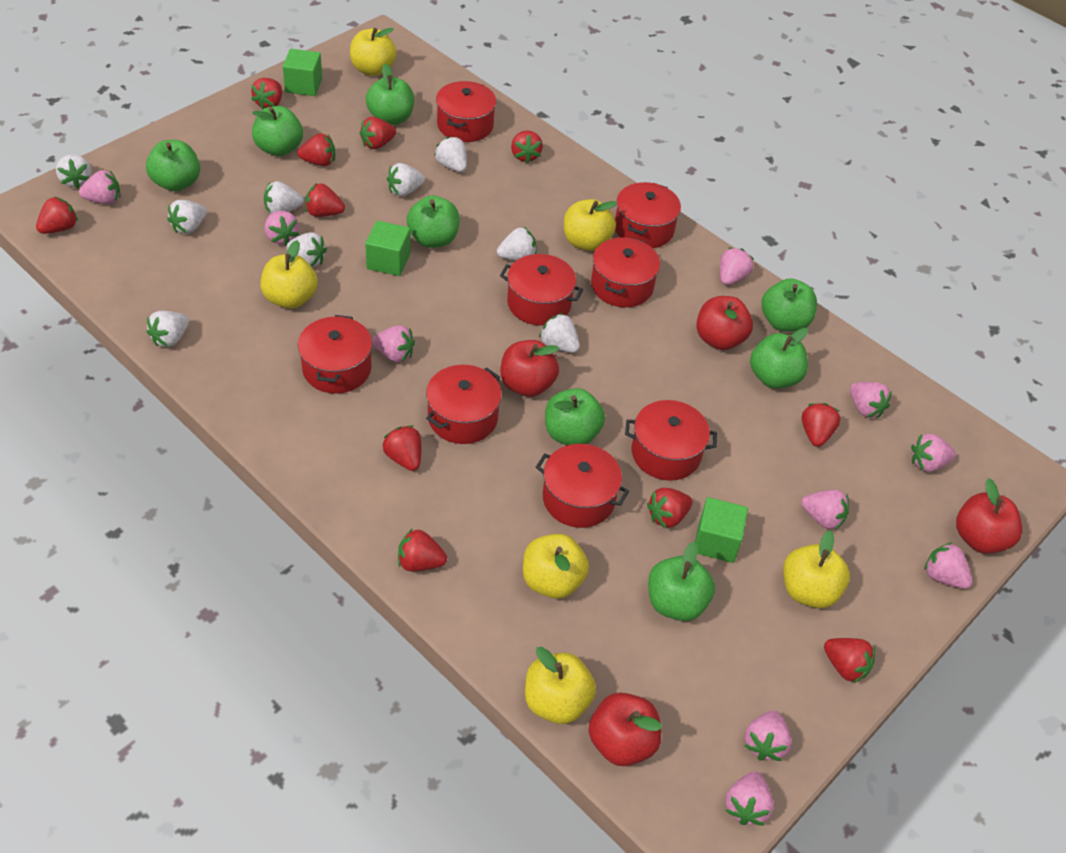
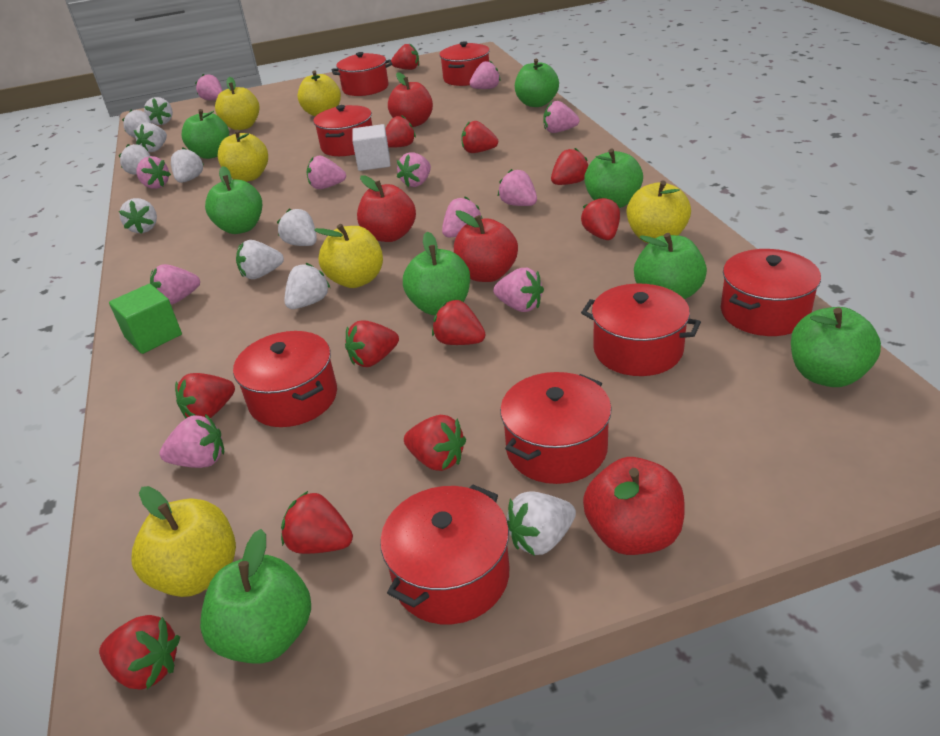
green cube: [283,49,322,96] [365,221,411,276] [695,497,748,563] = 3 -> [109,284,182,354] = 1
pink strawberry: [79,170,120,204] [265,211,299,245] [372,325,415,362] [720,247,754,285] [725,772,774,825] [745,710,792,761] [801,490,849,530] [850,382,892,418] [911,434,956,472] [924,542,972,589] = 10 -> [136,156,171,189] [150,264,200,305] [160,414,224,468] [195,74,223,100] [307,156,346,189] [397,152,431,187] [442,196,483,238] [470,60,501,89] [493,268,544,312] [498,169,537,206] [543,101,580,133] = 11
white cube: none = 0 -> [352,124,390,171] = 1
white strawberry: [56,154,92,189] [147,311,189,347] [167,200,207,234] [264,181,304,213] [287,232,327,267] [387,163,425,197] [434,136,467,172] [497,227,536,261] [539,313,580,353] = 9 -> [119,144,150,175] [119,198,157,234] [122,110,151,137] [134,122,167,152] [144,97,173,125] [171,148,204,183] [236,240,284,279] [277,208,317,246] [285,263,330,309] [506,491,576,556] = 10

